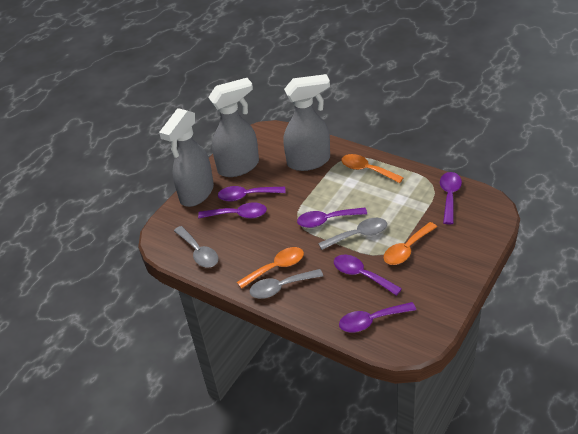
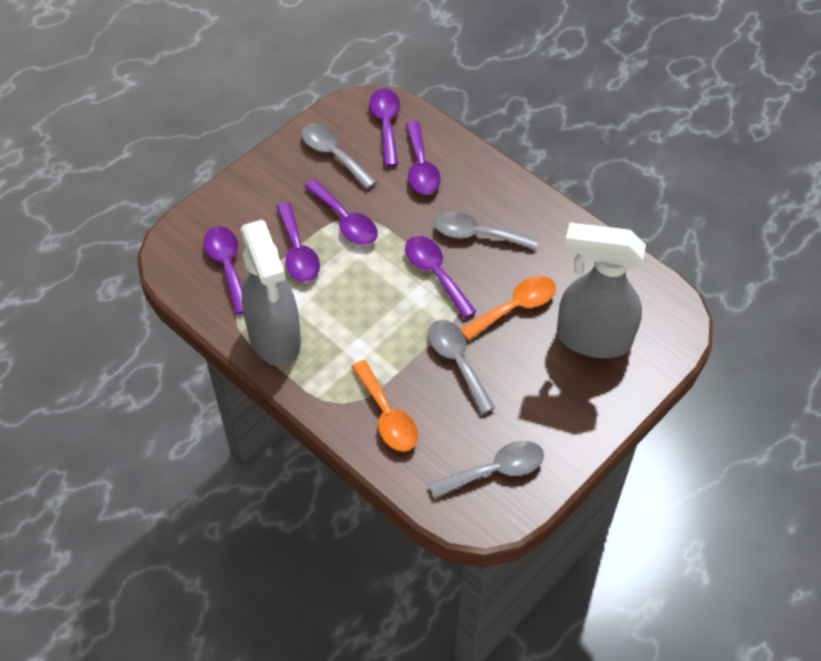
grey spoon: [174,226,218,268] [249,269,323,299] [318,218,387,250] = 3 -> [301,123,377,189] [428,320,495,414] [429,441,544,499] [434,212,539,250] = 4
grey spray bottle: [159,108,214,207] [208,78,259,177] [283,74,330,171] = 3 -> [241,220,301,367] [557,223,646,358] = 2
orange spoon: [237,247,304,289] [341,154,404,183] [384,222,437,265] = 3 -> [351,360,418,452] [460,276,556,340] = 2

